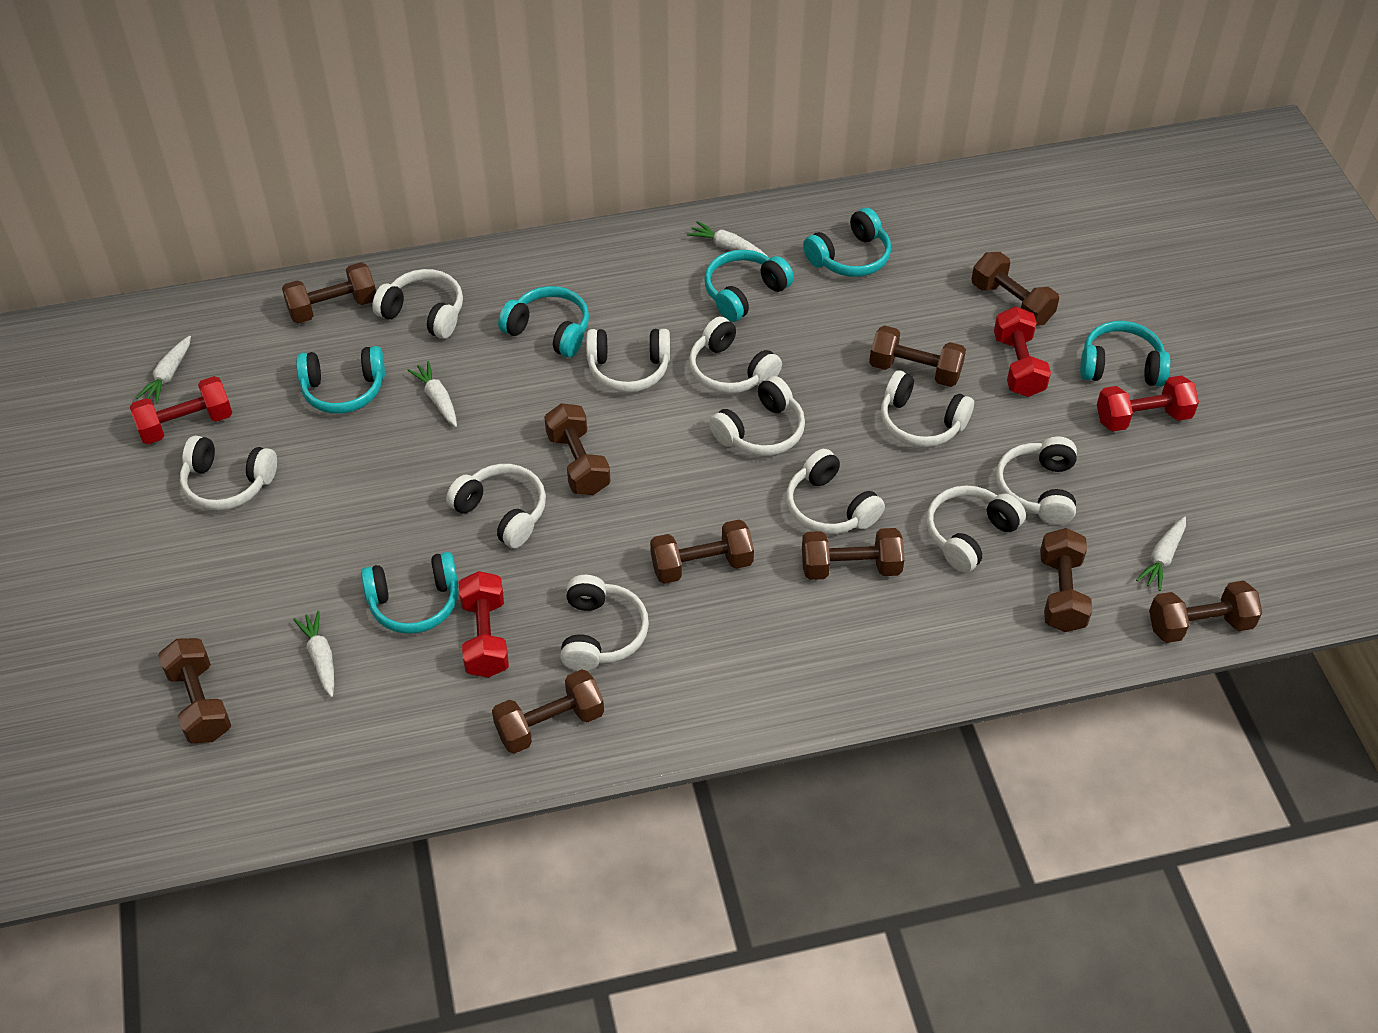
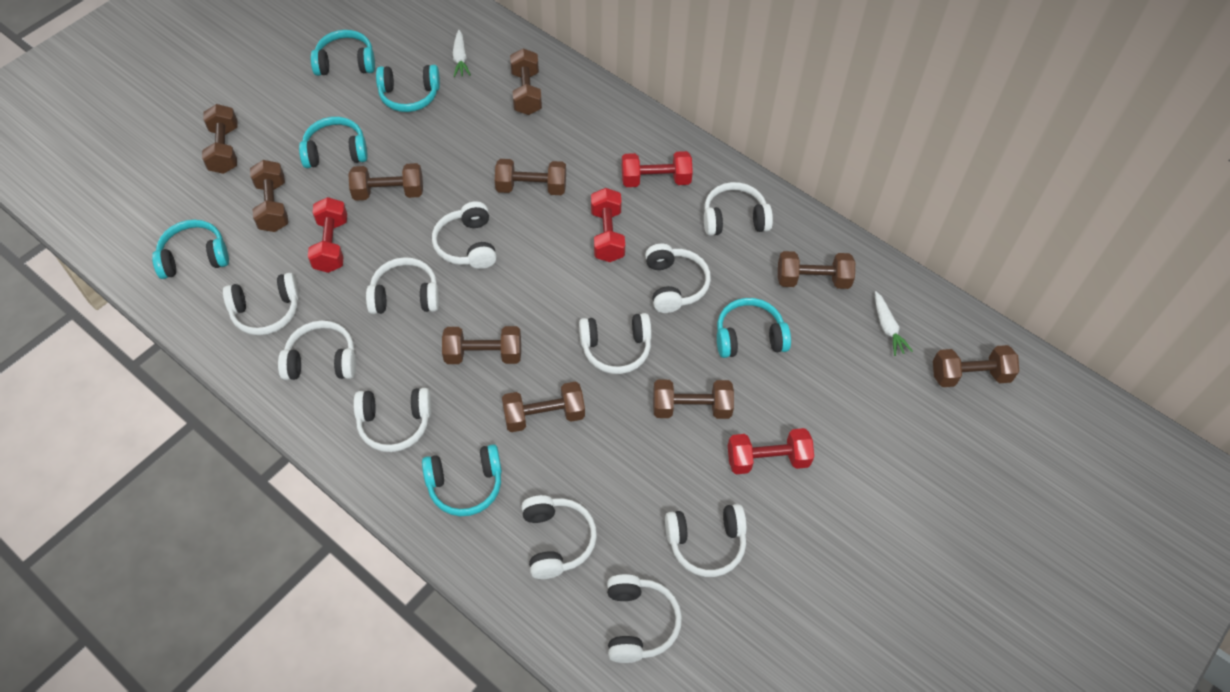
white carrot: [136,336,191,404] [293,611,334,697] [407,361,457,427] [687,221,768,257] [1136,517,1186,591] = 5 -> [453,30,471,77] [875,291,913,356] = 2

